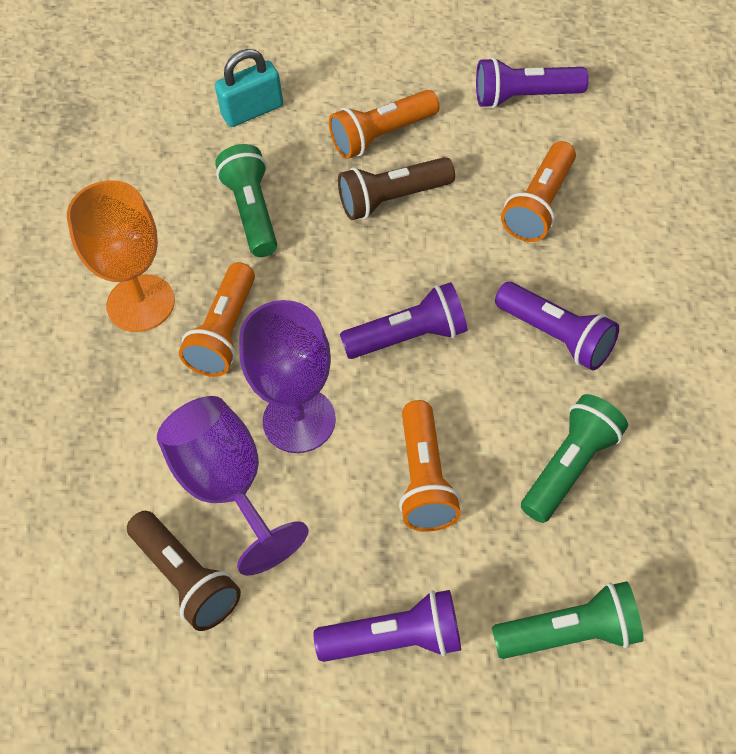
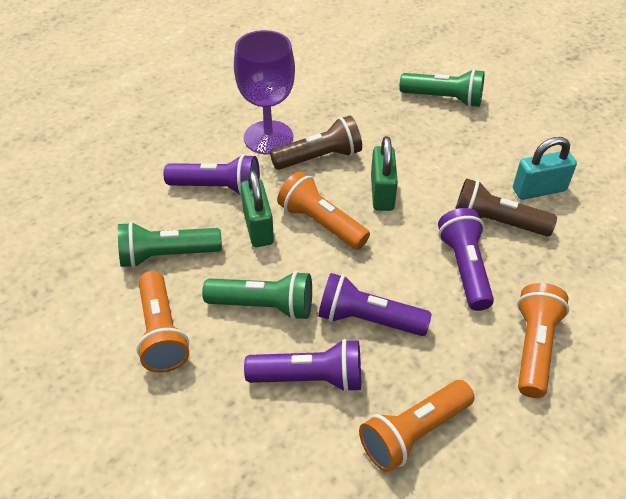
green padlock: none = 0 -> [241,170,274,247] [371,136,398,211] = 2
orange goblet: [67,180,175,332] = 1 -> none = 0
purple goblet: [157,396,309,576] [239,300,336,453] = 2 -> [234,30,295,155] = 1

